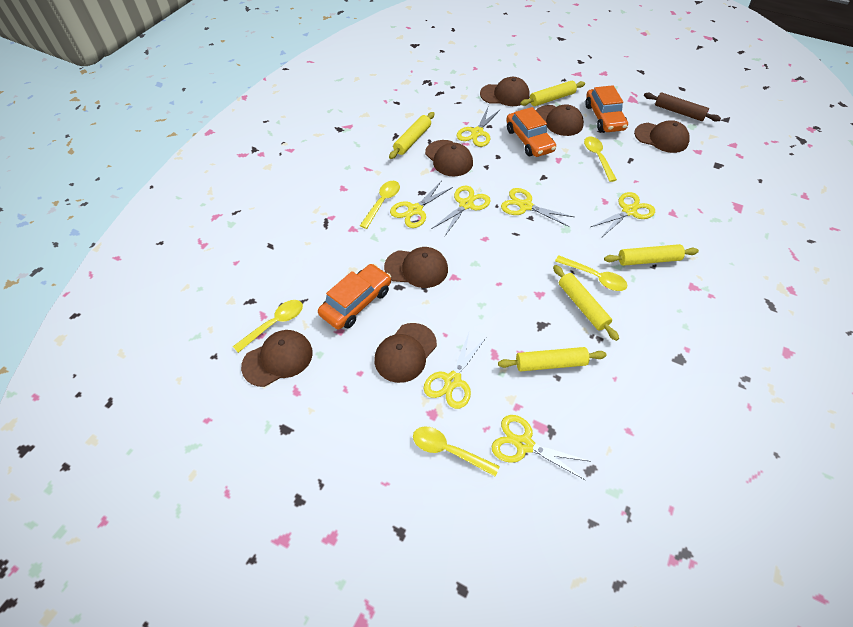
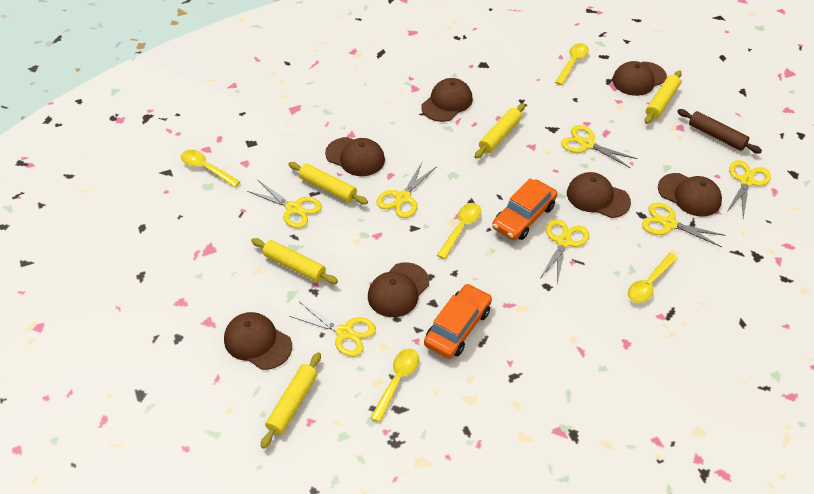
orange car: [318,264,391,329] [506,107,556,157] [585,85,628,132] = 3 -> [424,284,492,359] [492,178,557,240] = 2

